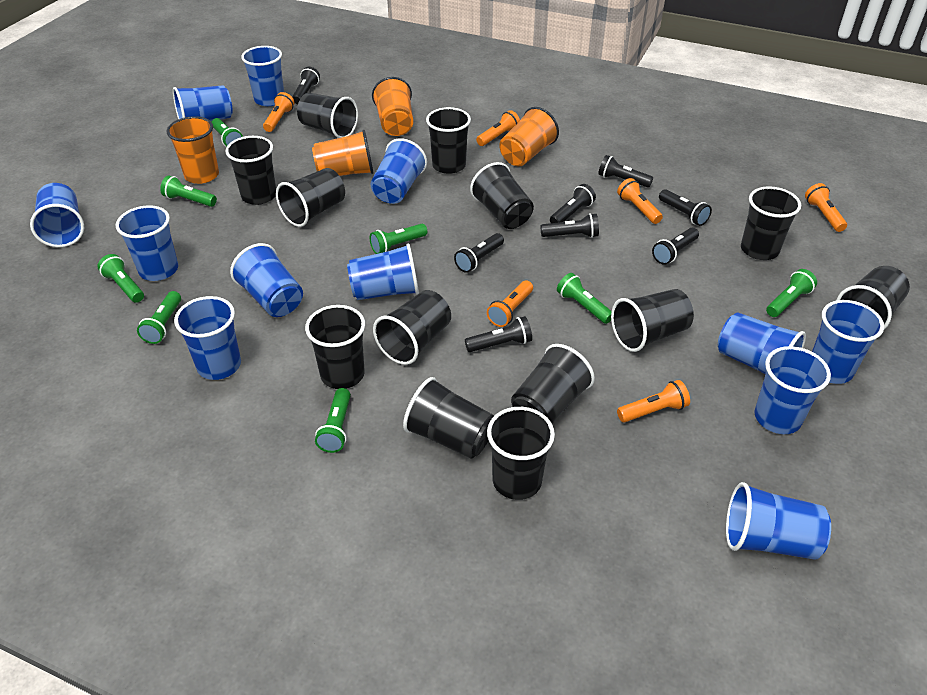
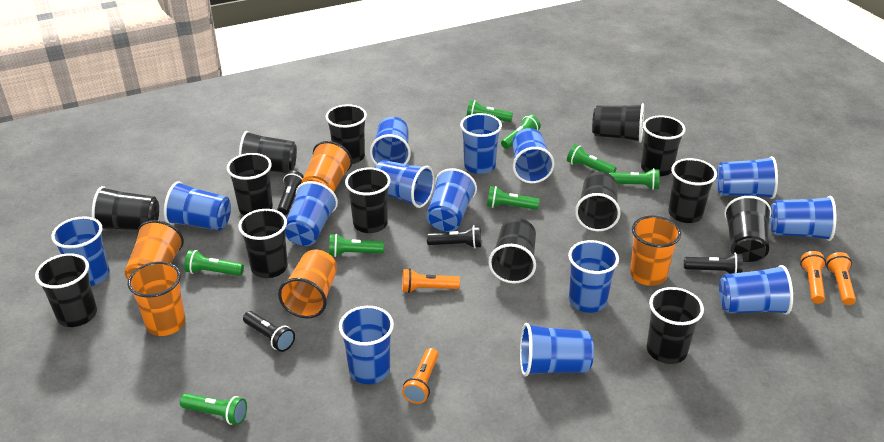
black cup: [225,136,276,205] [276,168,345,227] [297,93,358,138] [305,305,365,389] [373,290,451,365] [403,377,494,459] [426,107,471,174] [470,162,534,229] [487,407,555,500] [511,344,595,423] [611,289,694,352] [741,186,801,260] [836,266,910,329] = 13 -> [35,253,97,327] [92,186,159,230] [227,153,273,216] [238,209,288,278] [239,131,297,173] [326,104,367,164] [345,168,391,233] [488,218,536,284] [575,172,621,231] [592,103,644,143] [641,115,686,176] [647,287,704,364] [668,158,717,223] [724,196,771,262] = 14
black flashlight: [292,67,320,104] [454,233,504,273] [465,316,532,352] [540,213,599,238] [550,184,596,223] [598,155,653,188] [652,228,699,265] [659,189,712,226] = 8 -> [243,311,295,352] [277,171,304,215] [427,225,481,248] [684,253,743,274] = 4
blue cup: [30,183,84,247] [116,205,178,281] [173,85,233,121] [174,296,241,380] [230,243,303,317] [241,46,284,106] [347,244,419,300] [371,138,427,204] [718,312,806,374] [726,482,831,560] [754,346,831,434] [812,300,884,384] = 12 -> [51,216,110,286] [164,181,231,231] [285,181,338,246] [339,306,394,384] [370,117,411,165] [375,160,435,208] [426,168,477,232] [460,113,502,174] [512,128,555,183] [520,323,594,377] [568,240,619,313] [716,156,778,199] [719,265,793,315] [770,196,836,241] = 14
orange cup: [167,116,219,184] [312,130,374,176] [372,77,413,136] [499,107,559,166] = 4 -> [125,220,184,280] [128,262,186,336] [278,250,337,319] [301,141,352,192] [630,216,681,286] = 5
orange flashlight: [263,92,294,132] [476,110,520,146] [487,281,533,327] [617,178,663,224] [617,380,690,422] [805,183,847,232] = 6 -> [402,269,460,293] [402,348,438,404] [800,251,826,304] [826,252,856,305] = 4

